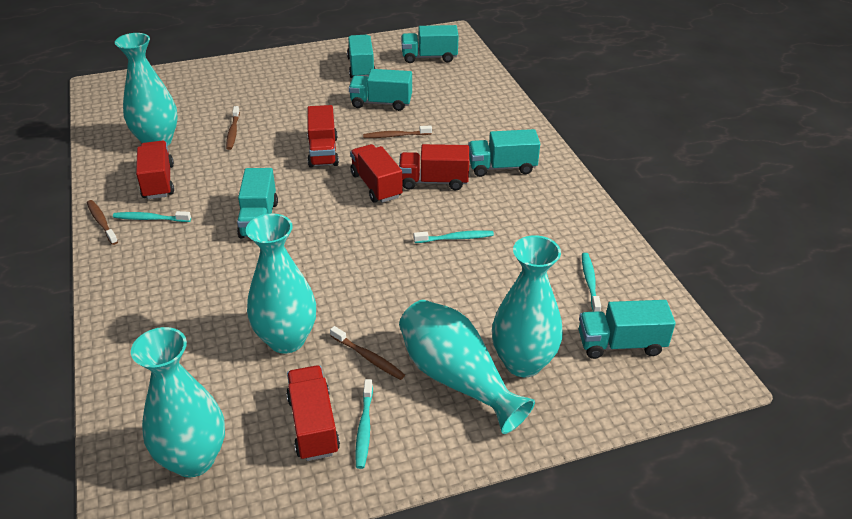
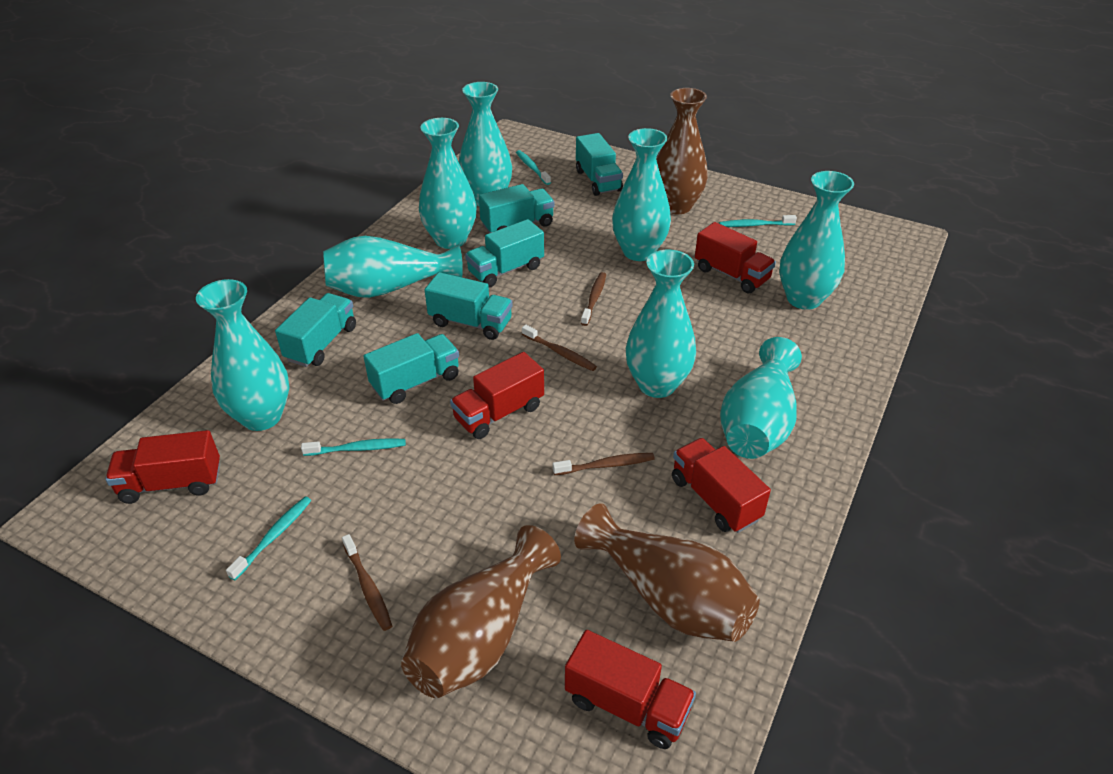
brown vase: none = 0 -> [401,525,561,698] [574,503,760,642] [656,88,708,215] = 3
turquoise vase: [115,33,178,146] [131,327,225,477] [246,214,316,354] [399,300,535,434] [492,235,563,377] = 5 -> [196,279,289,431] [323,236,463,298] [419,118,476,249] [459,82,512,206] [612,128,671,261] [626,249,696,398] [720,337,802,459] [779,171,854,310] = 8

